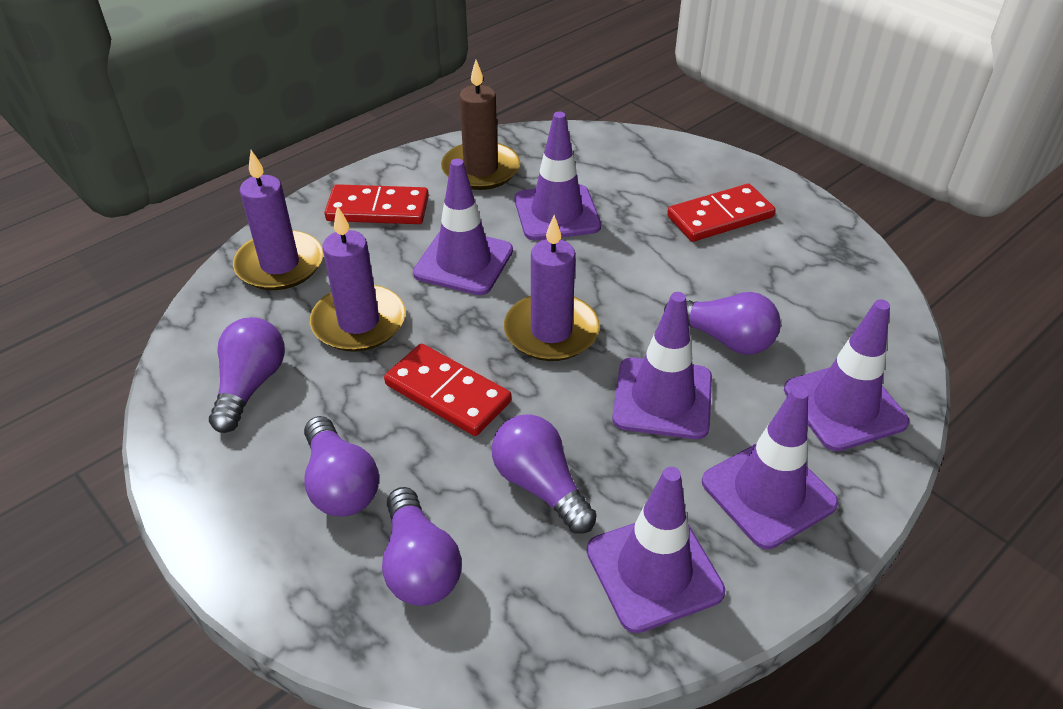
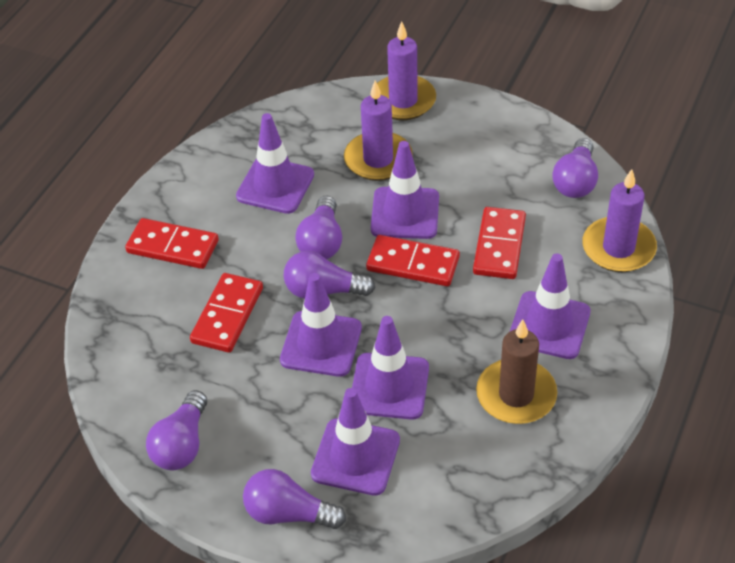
red domino: [324,184,429,224] [384,344,512,436] [667,184,776,242] = 3 -> [125,218,219,269] [190,273,263,353] [366,235,460,286] [473,207,526,279] = 4

